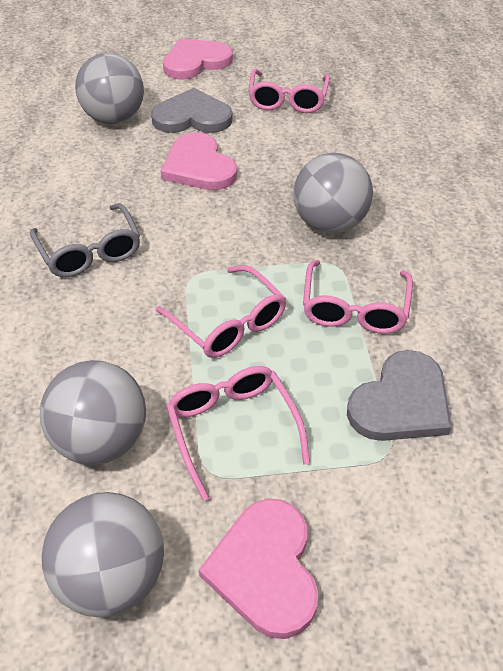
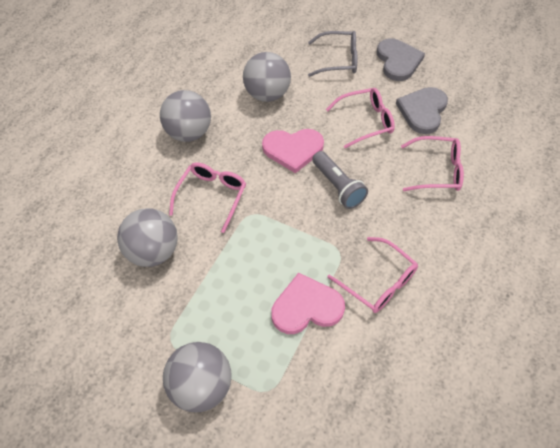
grey flashlight: none = 0 -> [312,151,368,209] = 1
pink heart: [160,132,237,190] [163,38,233,79] [199,499,318,639] = 3 -> [262,129,324,173] [271,273,345,334] = 2

